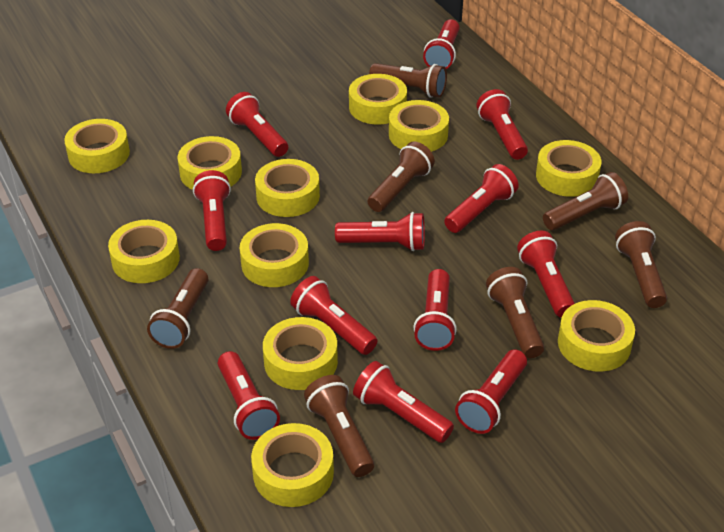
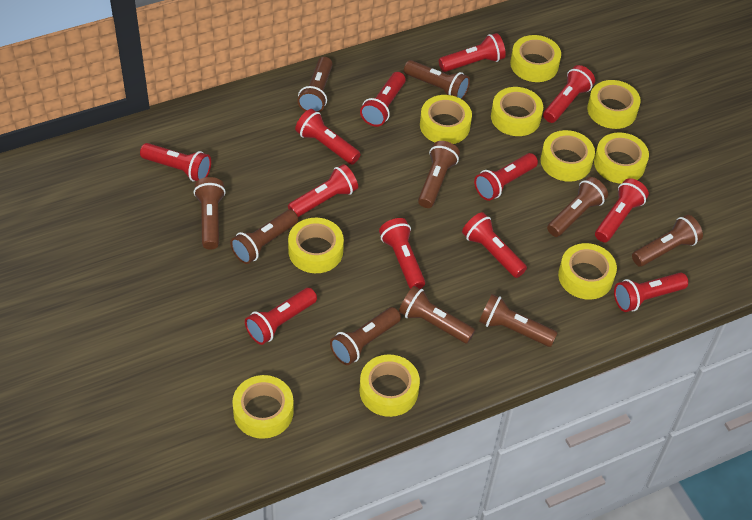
brown flashlight: [147,268,208,349] [304,375,374,477] [368,142,435,212] [369,63,447,98] [486,267,544,358] [543,172,628,230] [615,221,667,308] = 7 -> [194,177,226,250] [230,210,298,264] [297,57,333,112] [330,307,401,365] [399,286,475,344] [404,60,470,99] [418,141,460,208] [479,294,557,347] [547,177,608,237] [632,215,703,267] = 10
yellow tape: [64,119,130,173] [108,220,180,283] [178,136,242,190] [240,223,309,287] [251,423,334,507] [255,159,320,217] [263,317,338,390] [349,74,407,125] [389,100,449,152] [536,140,601,197] [558,300,635,372] = 11 -> [232,375,294,439] [288,218,344,273] [359,354,420,417] [420,95,472,144] [491,87,543,136] [510,35,561,82] [540,130,595,182] [558,243,617,300] [587,80,641,129] [594,132,649,184] = 10

